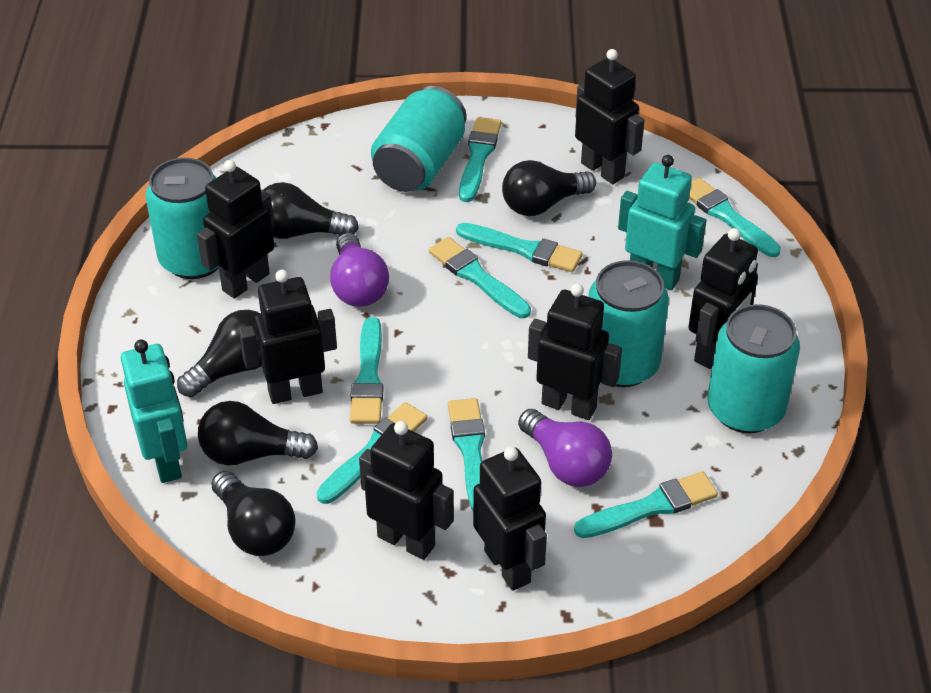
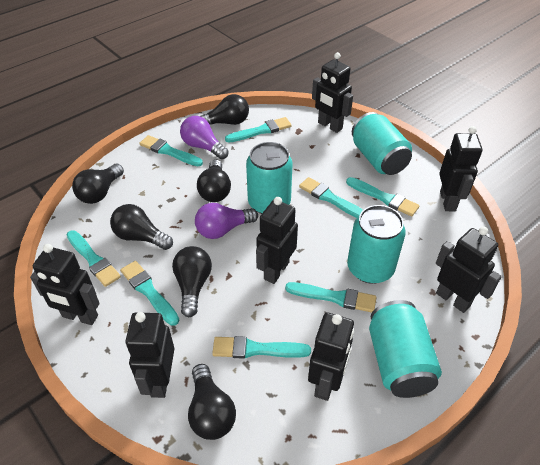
black light bulb: [177,310,262,397] [198,401,318,465] [212,471,296,556] [263,182,359,239] [502,160,596,216] = 5 -> [72,164,124,204] [110,204,173,250] [172,246,212,317] [188,364,236,440] [197,160,231,202] [200,94,249,125] = 6
turquoise robot: [121,339,187,483] [618,155,706,290] = 2 -> none = 0

